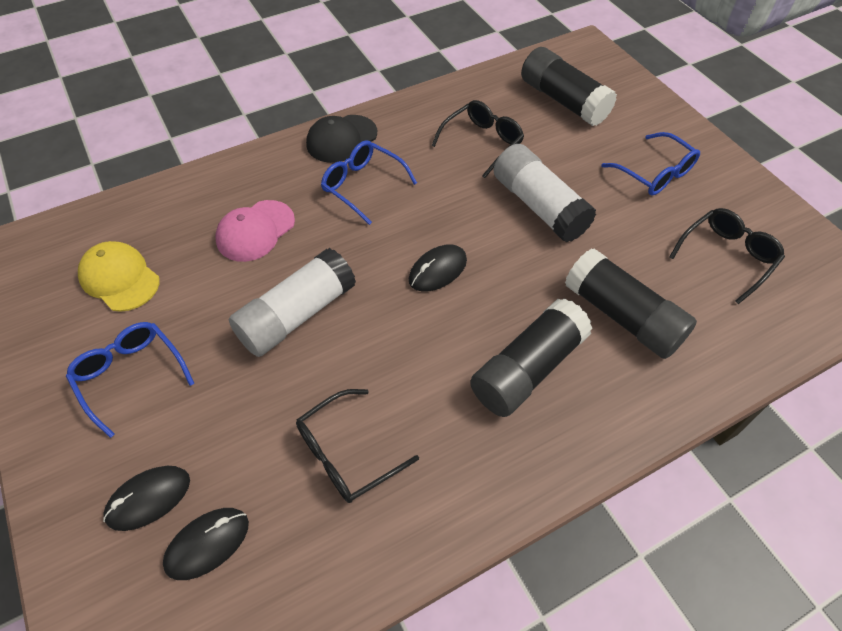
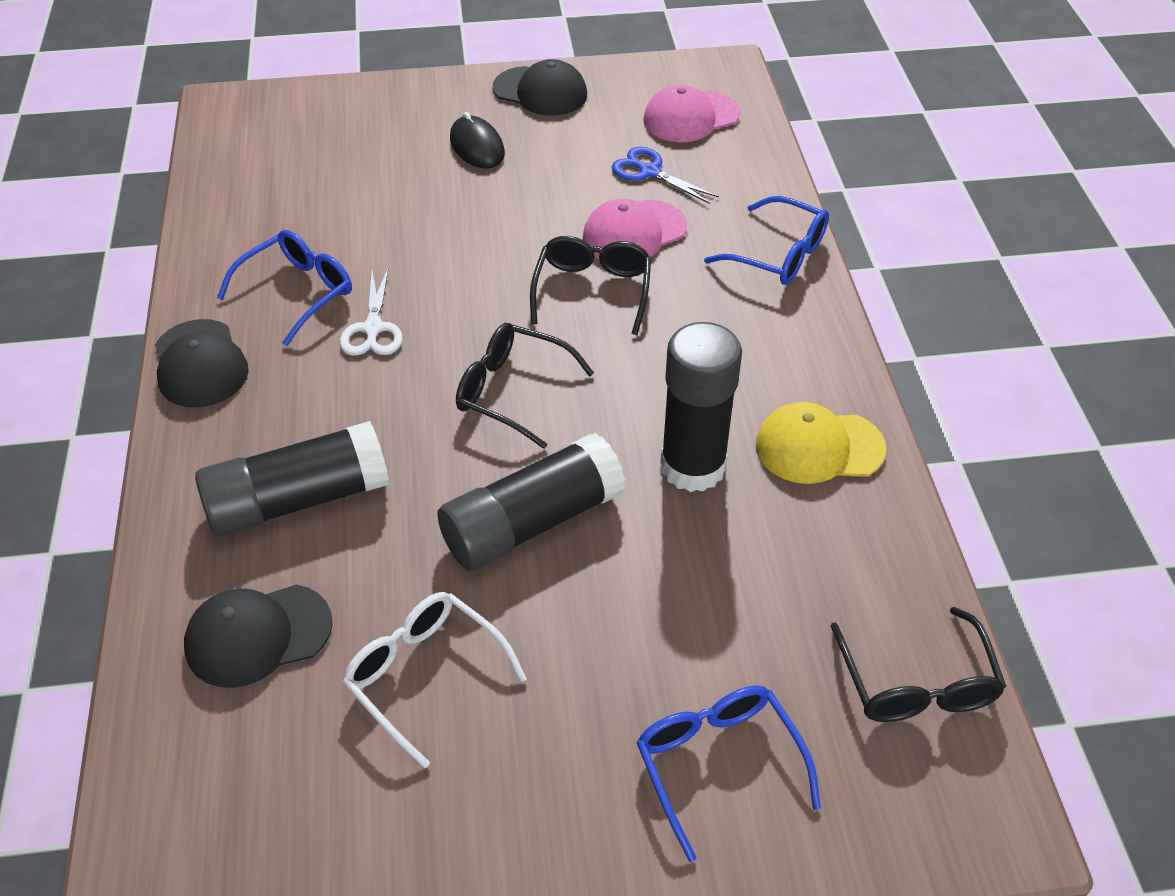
black cap: [306,115,377,163] = 1 -> [155,319,249,407] [184,585,333,688] [493,59,587,116] = 3
black mouse: [103,466,190,531] [163,508,249,580] [409,244,467,292] = 3 -> [450,112,505,169] = 1
blue scissors: none = 0 -> [612,147,719,204] = 1
pink cap: [215,200,295,262] = 1 -> [582,199,687,259] [643,84,740,142] = 2
white glasses: none = 0 -> [343,592,527,769] = 1
white glue stick: [229,248,356,357] [494,144,596,242] = 2 -> none = 0
white scissors: none = 0 -> [340,267,403,356] = 1

